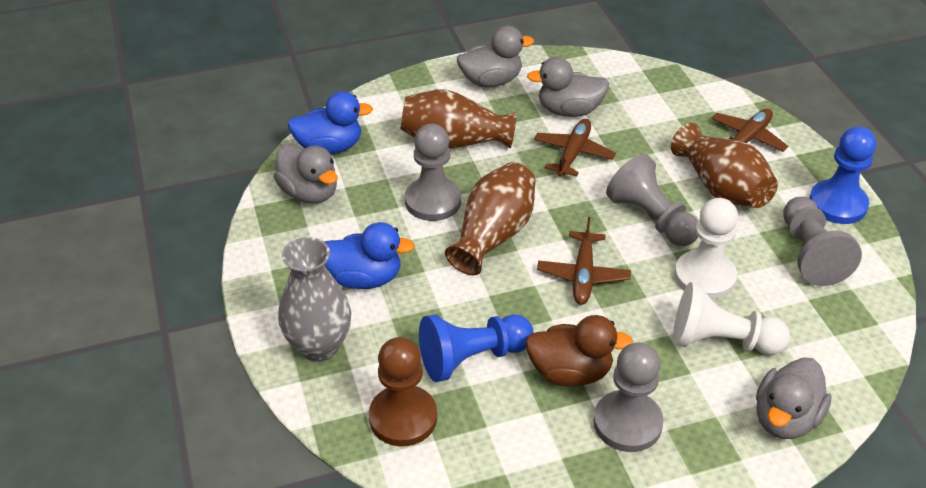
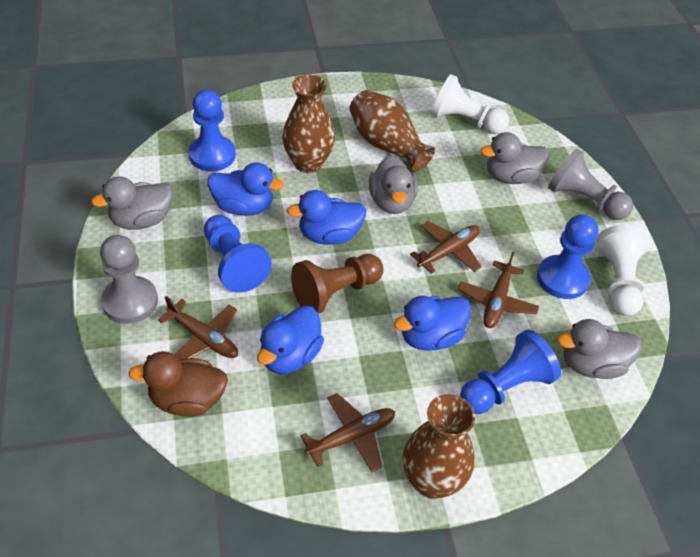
blue duck: [288,91,373,154] [324,222,415,289] = 2 -> [207,162,284,216] [257,306,324,374] [287,190,366,245] [394,296,471,351] = 4
blue pawn: [419,314,534,382] [809,126,876,224] = 2 -> [188,89,236,171] [204,215,272,293] [460,330,561,414] [537,214,598,299] = 4
brown plane: [534,119,616,177] [537,217,631,305] [711,109,788,152] = 3 -> [158,296,238,360] [300,393,395,472] [410,221,482,274] [458,252,539,328] = 4
grey pawn: [405,124,461,221] [593,343,663,452] [606,154,698,246] [783,196,862,286] = 4 -> [100,235,158,324] [548,148,633,220] = 2
grey vase: [278,237,351,362] = 1 -> none = 0

